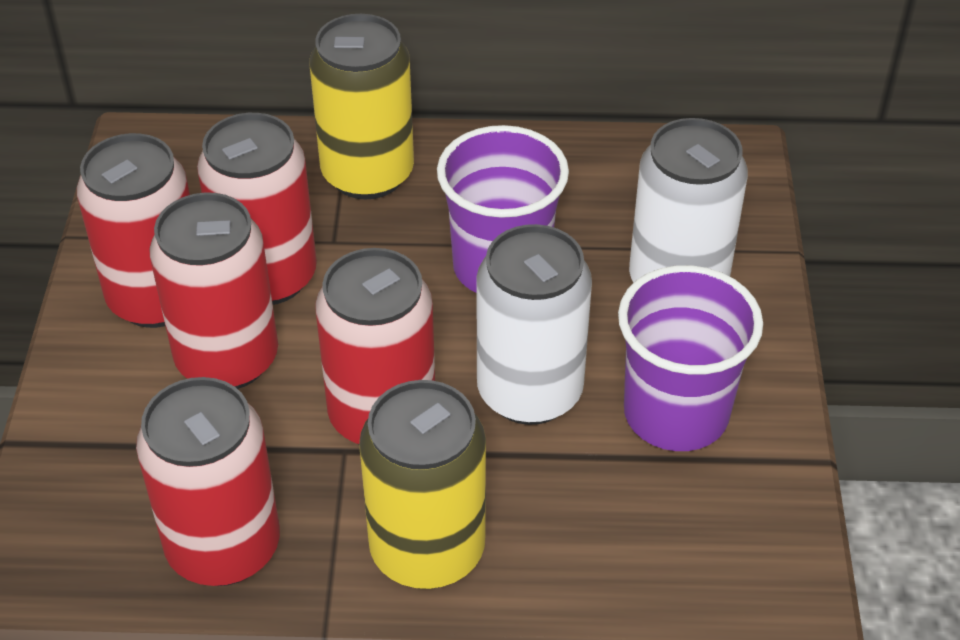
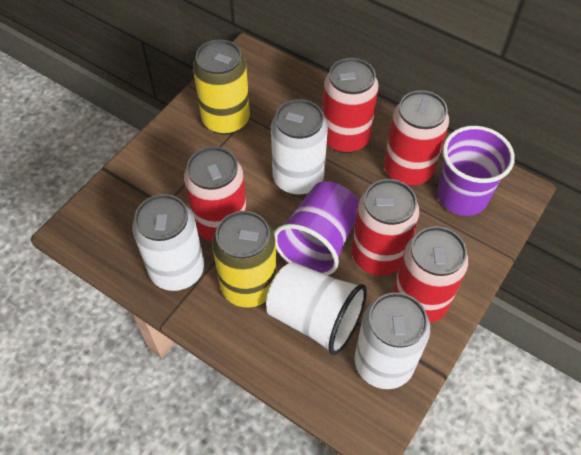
white can: [477,224,592,425] [629,118,748,283] = 2 -> [132,194,204,291] [271,99,328,195] [355,292,430,389] = 3
white cup: none = 0 -> [266,262,367,355] = 1

